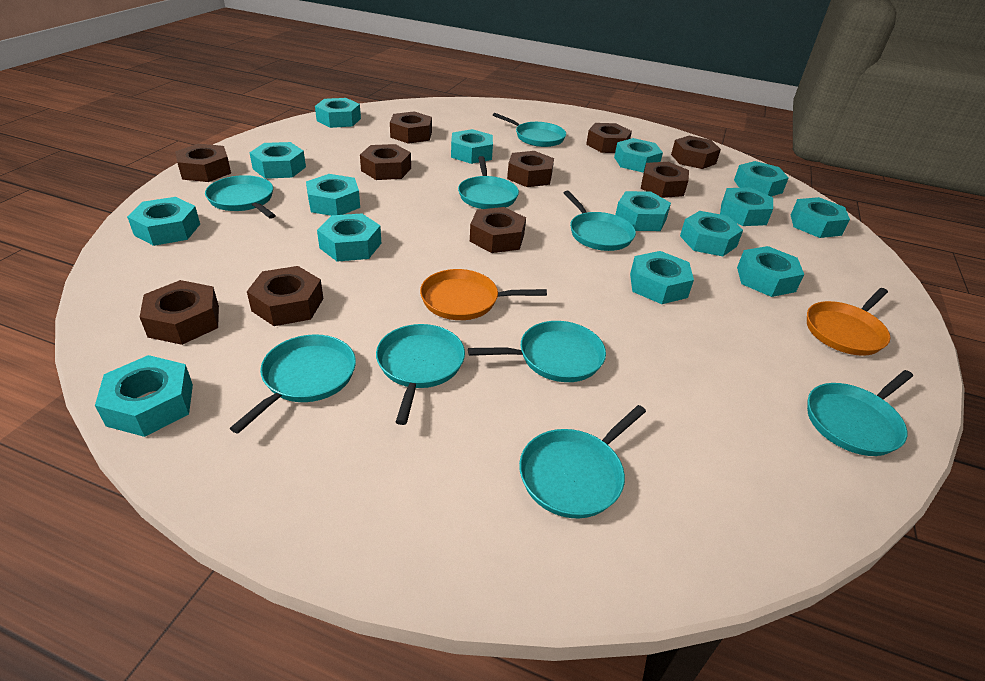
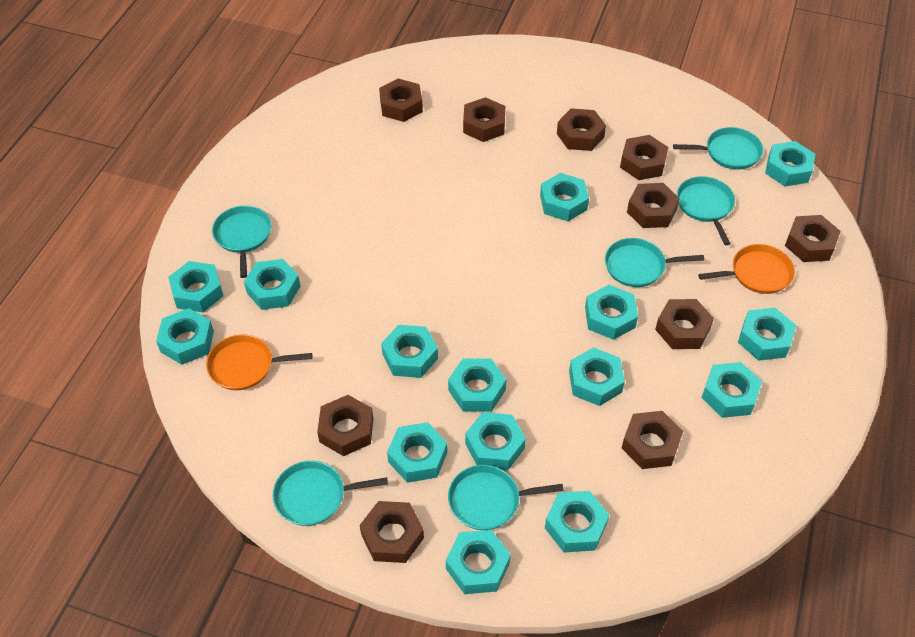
turquoise pan: [205,175,276,219] [230,334,356,434] [376,324,465,425] [458,156,519,209] [468,321,606,382] [493,113,566,147] [519,405,646,518] [564,191,636,251] [807,370,913,456] = 9 -> [212,206,272,278] [272,461,388,526] [448,465,564,530] [605,238,704,287] [673,127,763,170] [677,176,735,245] = 6

